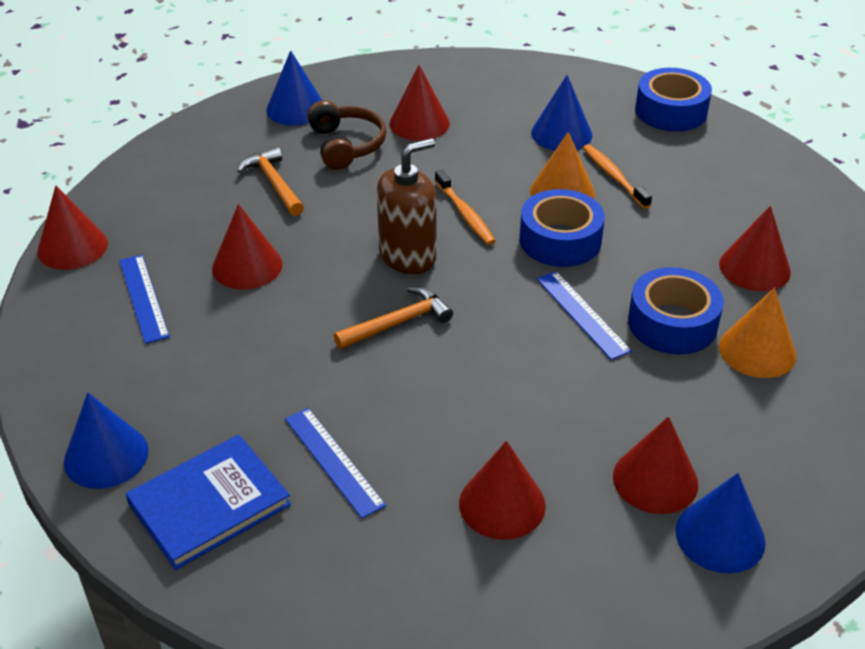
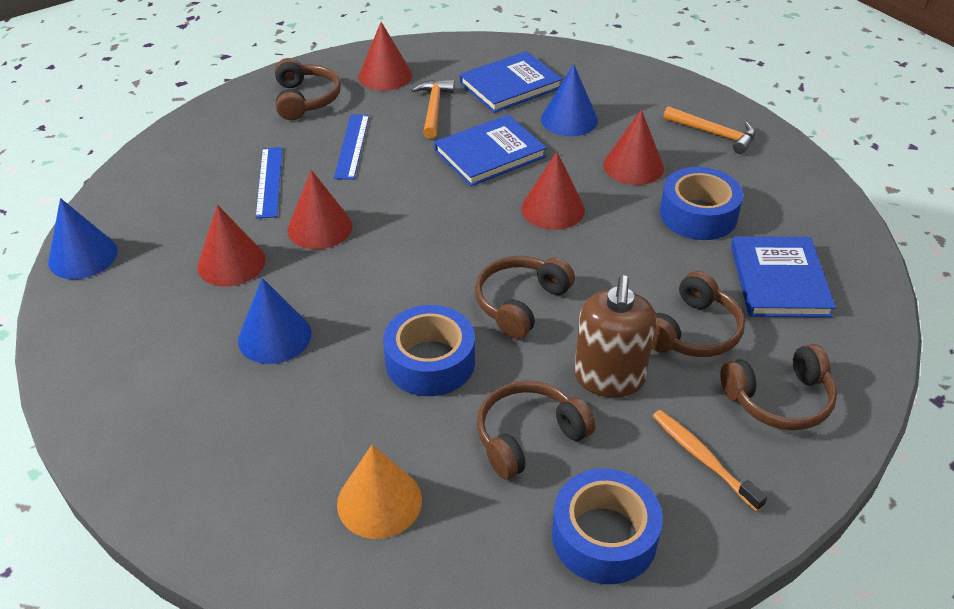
blue book: [126,435,291,570] = 1 -> [434,115,547,186] [460,51,563,113] [731,236,836,317] = 3
blue cone: [64,392,149,489] [266,50,322,126] [531,75,592,151] [675,473,766,573] = 4 -> [48,198,118,279] [238,278,311,364] [541,64,598,136] = 3
blue ruler: [119,255,170,344] [285,408,386,519] [536,271,632,360] = 3 -> [255,147,282,218] [334,114,369,180] = 2
brown headphones: [307,100,386,170] = 1 -> [275,58,341,120] [475,256,575,339] [477,380,595,479] [651,271,745,357] [720,344,837,430] = 5
orange cone: [530,132,595,199] [719,288,796,378] = 2 -> [337,445,422,539] = 1
orange toothbrush: [435,170,496,245] [583,144,652,209] = 2 -> [653,410,767,511] = 1
red cone: [37,186,108,270] [212,204,283,289] [389,65,450,141] [459,441,546,540] [613,416,698,514] [719,206,791,291] = 6 -> [197,205,266,286] [287,170,352,249] [359,22,412,91] [521,152,585,230] [603,110,664,185] = 5

